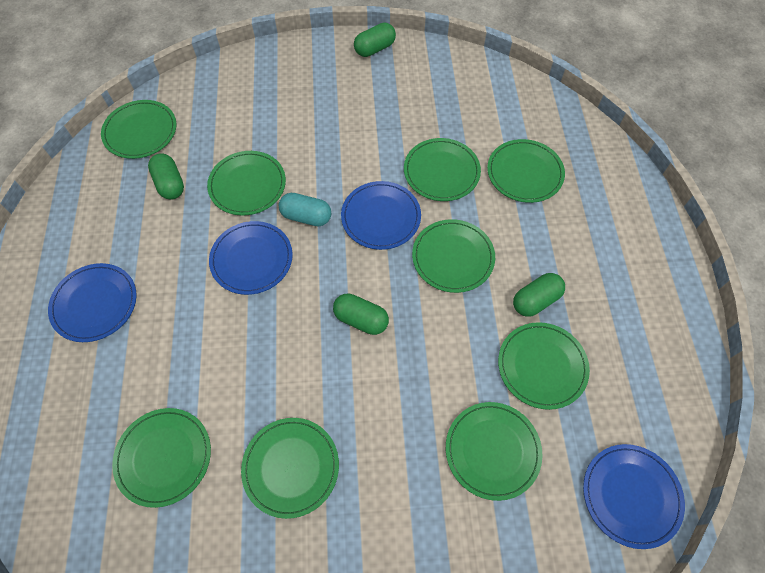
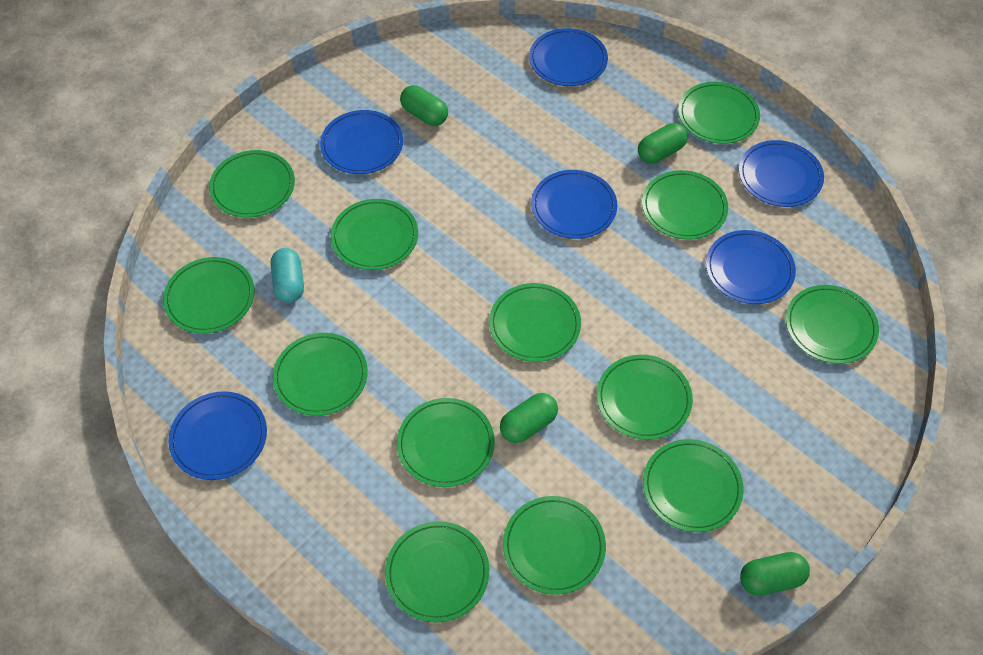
blue plate: [48,263,137,342] [209,221,293,295] [341,181,421,250] [583,444,685,549] = 4 -> [168,391,267,480] [320,110,403,174] [529,28,608,86] [531,170,617,239] [706,230,796,304] [739,140,824,207] = 6
green plate: [101,100,177,159] [112,408,211,508] [207,151,286,216] [241,418,339,519] [404,138,481,201] [412,219,495,293] [446,402,542,501] [487,139,565,203] [498,322,590,410] = 9 -> [163,257,255,334] [209,150,295,218] [273,333,368,416] [331,199,418,270] [385,521,489,622] [397,398,495,487] [489,283,581,362] [503,496,606,595] [597,355,693,440] [642,170,728,240] [643,439,743,532] [678,82,760,144] [786,285,879,364] = 13

